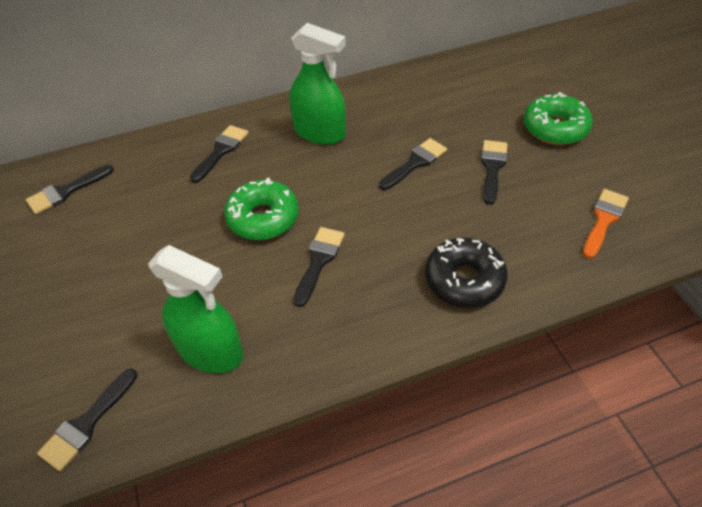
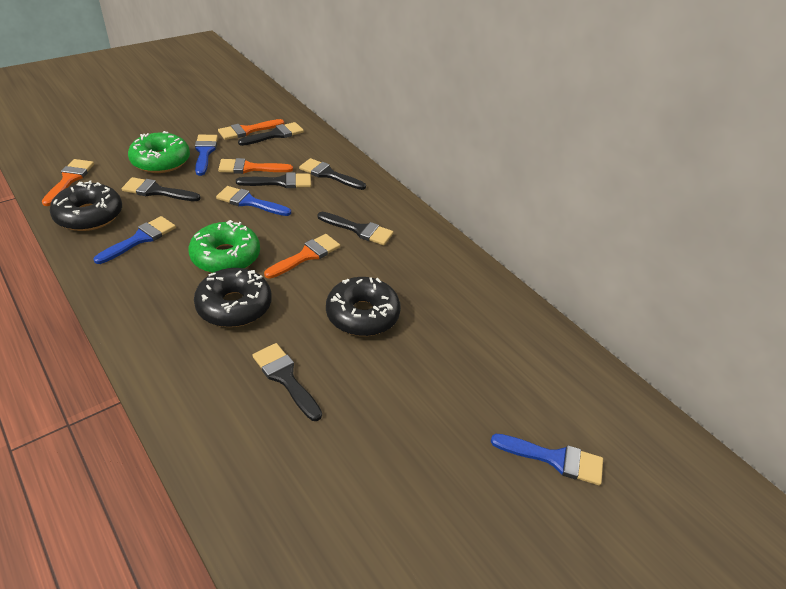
black donut: [425,238,508,308] = 1 -> [50,180,122,231] [194,268,272,327] [326,277,401,336] = 3
blue brush: none = 0 -> [93,216,176,264] [195,135,218,176] [216,186,291,216] [491,434,603,486] = 4
green spray bottle: [148,245,243,373] [290,23,346,145] = 2 -> none = 0
orange brush: [583,189,629,259] = 1 -> [42,159,94,206] [218,119,284,140] [218,158,293,174] [264,234,340,279] = 4

